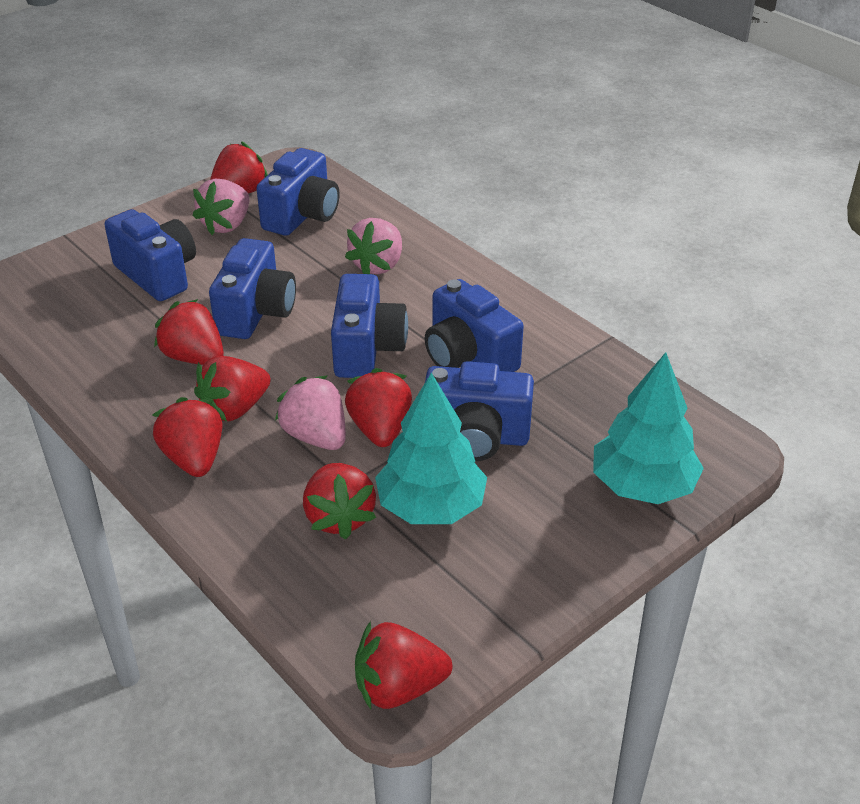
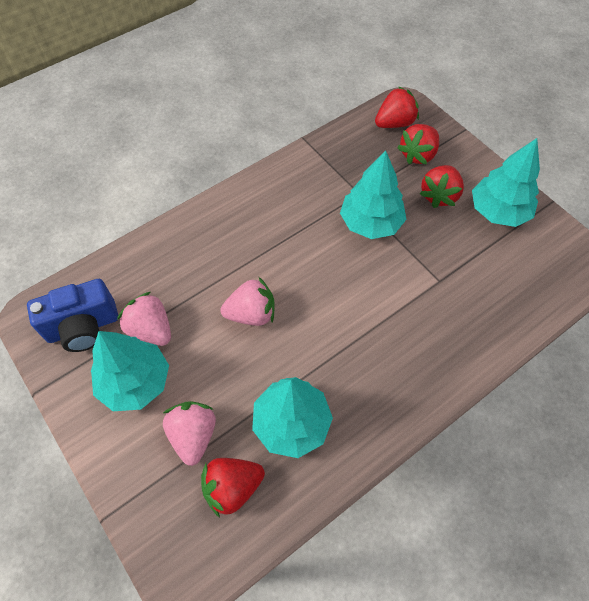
blue camera: [105,209,196,301] [209,238,296,339] [256,148,340,236] [331,274,408,378] [424,279,524,372] [425,361,534,461] = 6 -> [27,279,118,352] = 1
red strawberry: [152,397,222,477] [154,299,224,365] [194,356,271,421] [210,141,268,194] [303,463,376,539] [345,368,412,447] [355,621,452,709] = 7 -> [201,458,265,517] [375,86,419,128] [397,124,439,165] [419,165,464,208] = 4
turquoise tree: [375,373,487,524] [593,352,704,504] = 2 -> [91,331,169,411] [252,377,333,458] [340,150,407,239] [472,138,540,227] = 4

